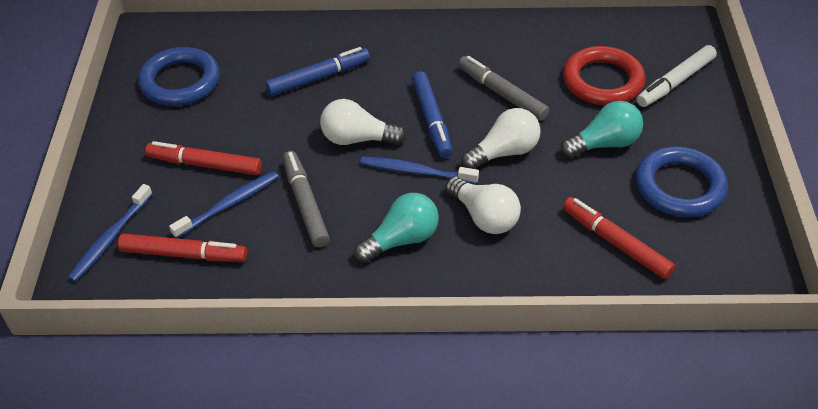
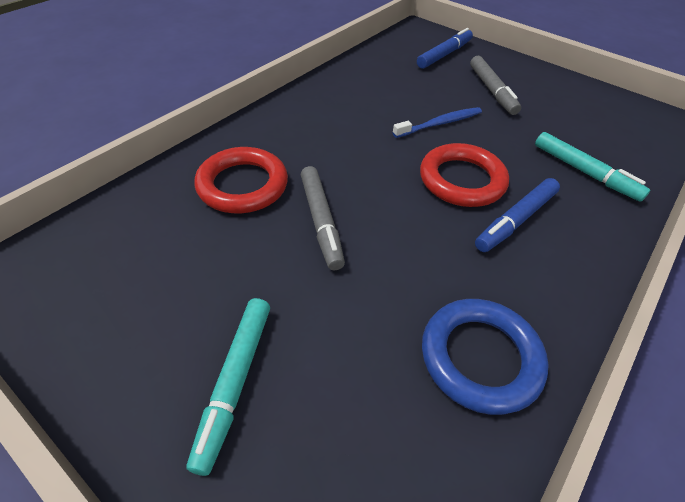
blue ring: [138,47,220,106] [636,146,728,217] = 2 -> [422,299,549,415] = 1
blue toothbrush: [68,184,152,282] [169,171,279,238] [360,156,479,184] = 3 -> [393,107,482,138] = 1
red marker: [118,233,247,262] [145,141,262,175] [563,197,675,279] = 3 -> none = 0
red ring: [563,46,646,106] = 1 -> [195,147,288,213] [420,143,509,207] = 2
turquoise light bulb: [354,193,439,263] [561,101,643,158] = 2 -> none = 0
turquoise marker: none = 0 -> [186,298,270,476] [535,132,650,202] = 2
white light bulb: [320,99,406,145] [446,177,521,234] [461,108,541,169] = 3 -> none = 0
white marker: [637,45,717,107] = 1 -> none = 0

